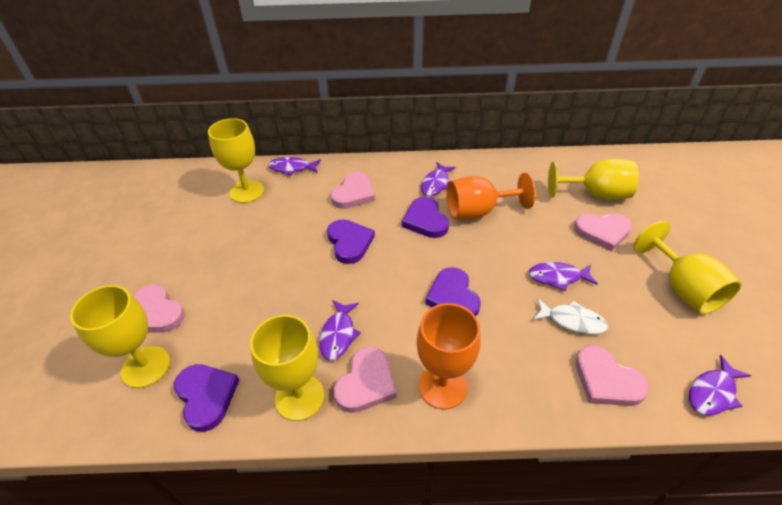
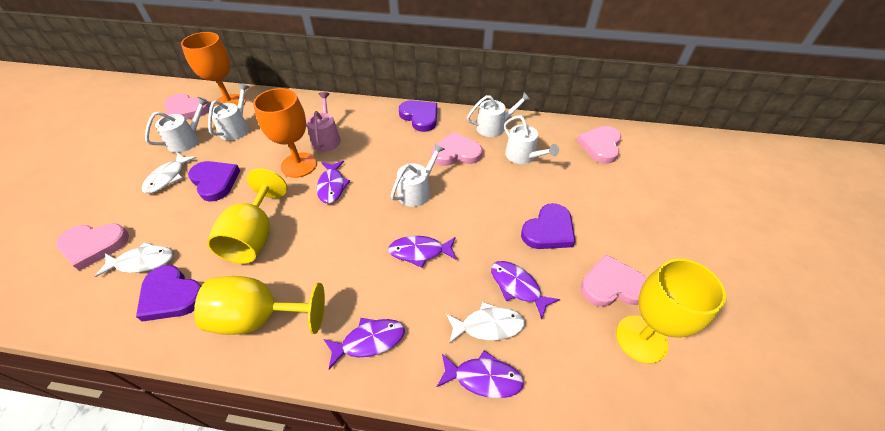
pink watering can: none = 0 -> [306,92,341,152] = 1
white fish: [533,298,608,335] = 1 -> [95,242,173,277] [142,152,196,193] [446,302,525,343] = 3
white watering can: none = 0 -> [145,97,209,153] [208,83,249,140] [391,143,445,207] [467,92,530,137] [504,115,559,164] = 5
yellow goblet: [70,285,170,388] [208,118,264,203] [250,315,324,421] [548,159,639,200] [633,221,742,314] = 5 -> [194,276,325,335] [207,168,287,264] [616,259,726,364] = 3

